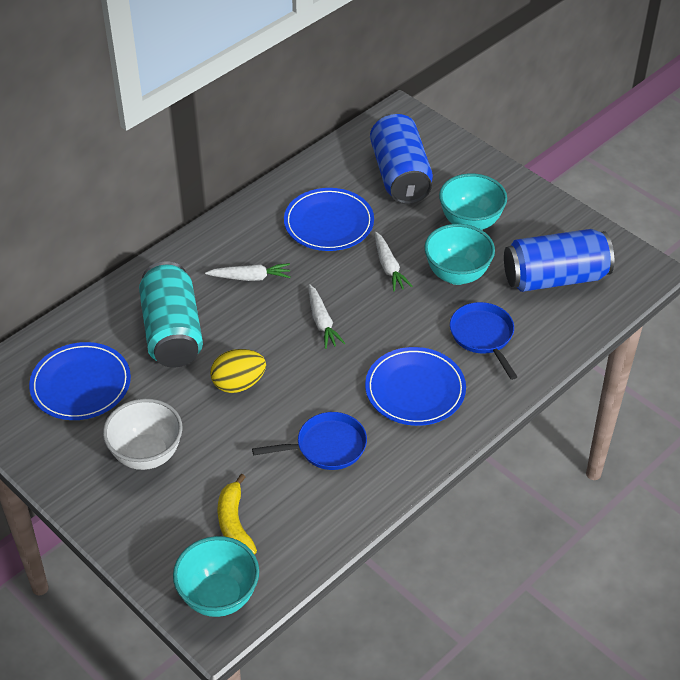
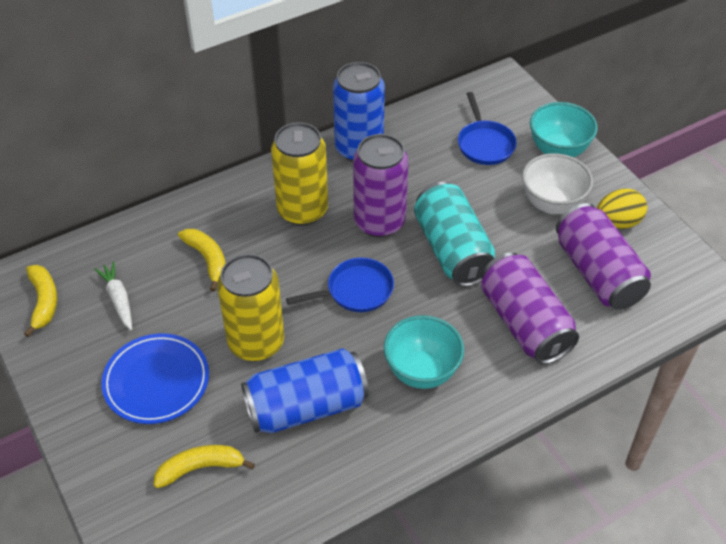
blue plate: [29,342,131,420] [284,188,374,251] [365,347,466,426] = 3 -> [101,333,209,424] = 1
purple can: none = 0 -> [353,134,409,237] [481,252,579,364] [556,203,651,310] = 3
turquoise bowl: [173,536,259,617] [424,224,495,285] [439,173,507,230] = 3 -> [384,315,464,389] [530,102,598,157] = 2
white carrot: [205,263,291,281] [309,284,345,349] [375,231,413,292] = 3 -> [94,261,132,331] = 1
yellow banana: [218,474,257,554] = 1 -> [24,265,57,337] [154,445,255,489] [178,229,226,292] = 3
yellow can: none = 0 -> [217,254,284,361] [271,122,328,226] = 2

